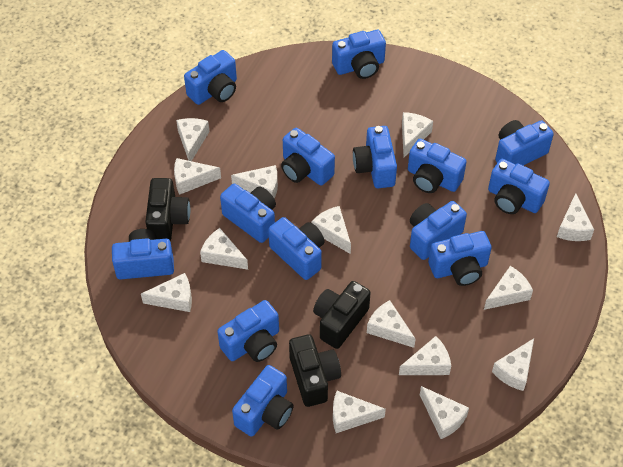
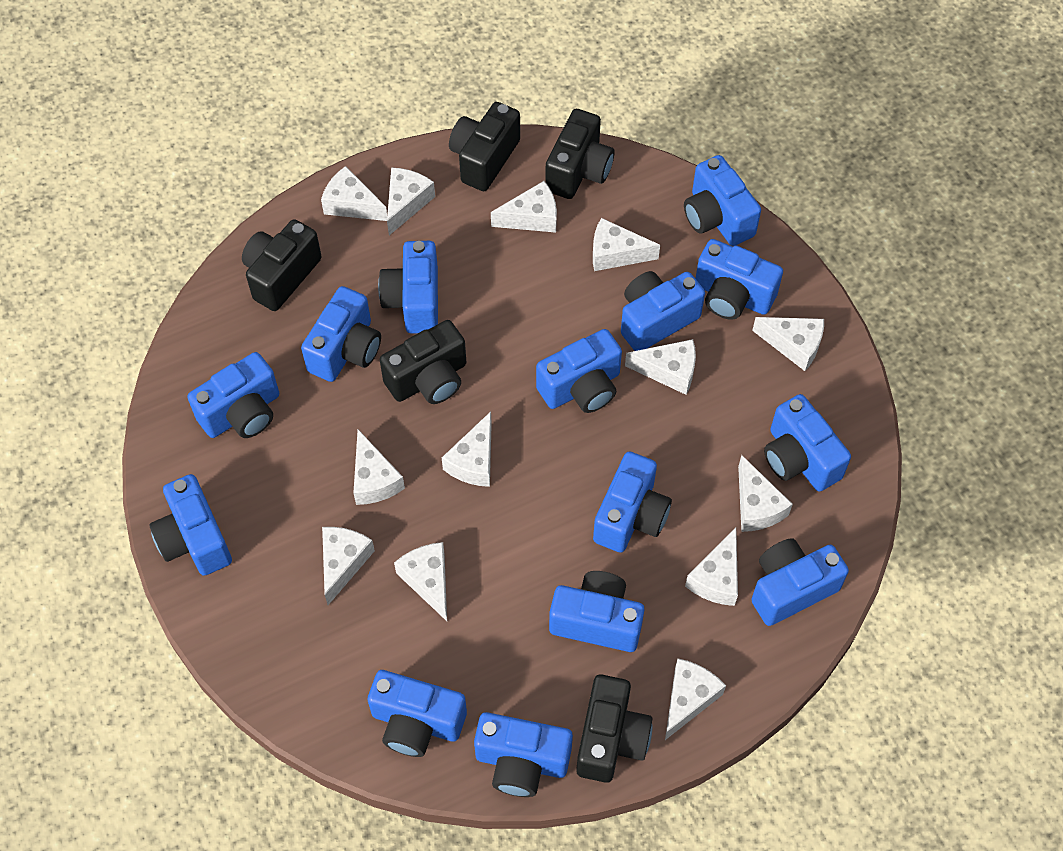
black camera: [145,178,190,240] [289,334,341,407] [313,281,371,349] = 3 -> [242,219,322,311] [380,320,466,404] [449,102,520,191] [545,109,614,199] [576,674,653,783] = 5
white cheese: [141,273,192,312] [174,158,221,195] [176,118,209,161] [200,228,248,270] [231,165,278,199] [312,206,351,254] [333,391,386,433] [367,300,416,348] [399,336,451,375] [402,112,433,157] [420,386,469,439] [484,266,533,310] [492,338,534,391] [557,193,594,241] = 14 -> [321,166,387,221] [322,527,375,605] [353,430,405,505] [387,167,435,235] [394,542,447,621] [442,412,492,487] [491,181,557,233] [593,218,660,271] [625,339,696,395] [665,658,726,740] [685,527,738,606] [738,455,793,532] [752,317,824,371] = 13

